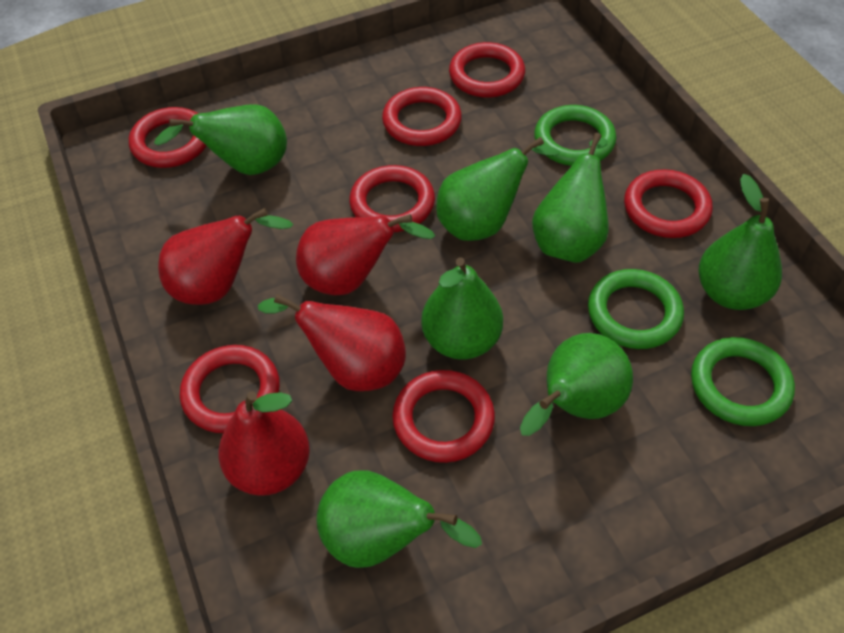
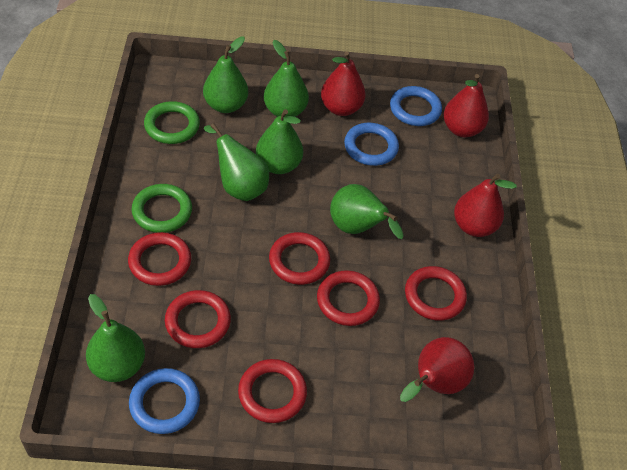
blue ring: none = 0 -> [129,368,200,434] [344,123,399,166] [390,86,442,126] = 3
green pear: [154,104,287,175] [316,471,482,568] [421,257,503,360] [436,137,560,241] [520,333,633,436] [532,133,608,263] [699,174,782,310] = 7 -> [86,294,145,382] [203,37,248,113] [204,123,269,201] [256,109,303,174] [264,40,309,117] [330,184,404,239] = 6
green ring: [534,105,616,166] [588,269,684,349] [691,337,795,426] = 3 -> [131,184,192,233] [144,101,200,144] = 2
red ring: [129,107,206,168] [180,345,280,433] [349,165,435,232] [382,87,462,146] [392,370,495,463] [449,42,525,98] [624,169,713,238] = 7 -> [128,232,191,286] [165,290,231,348] [238,359,307,423] [269,232,330,285] [317,270,380,326] [405,266,467,321] = 6

